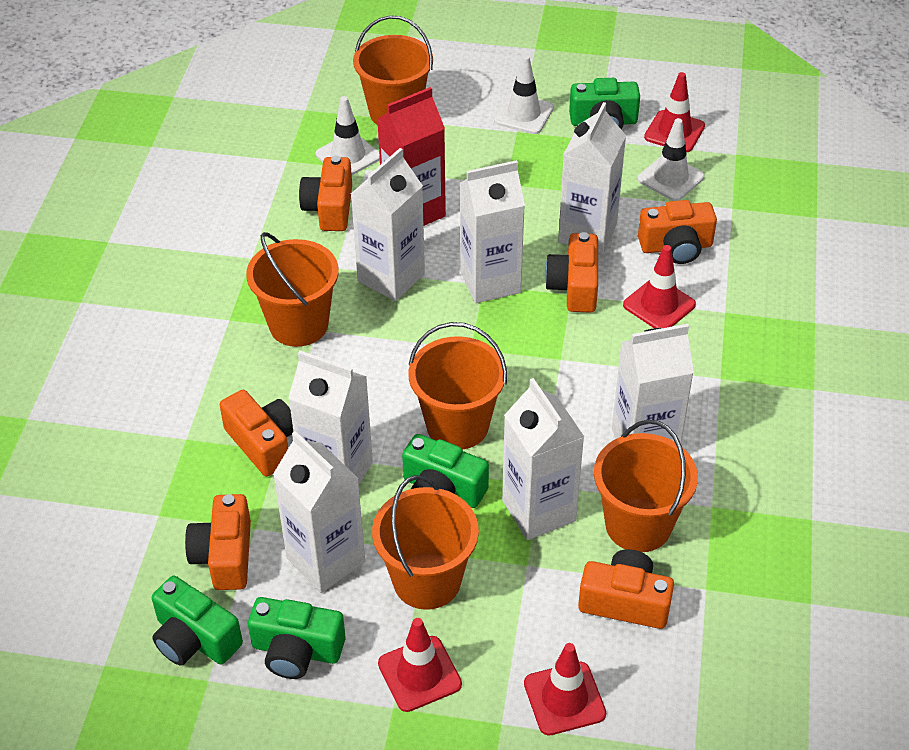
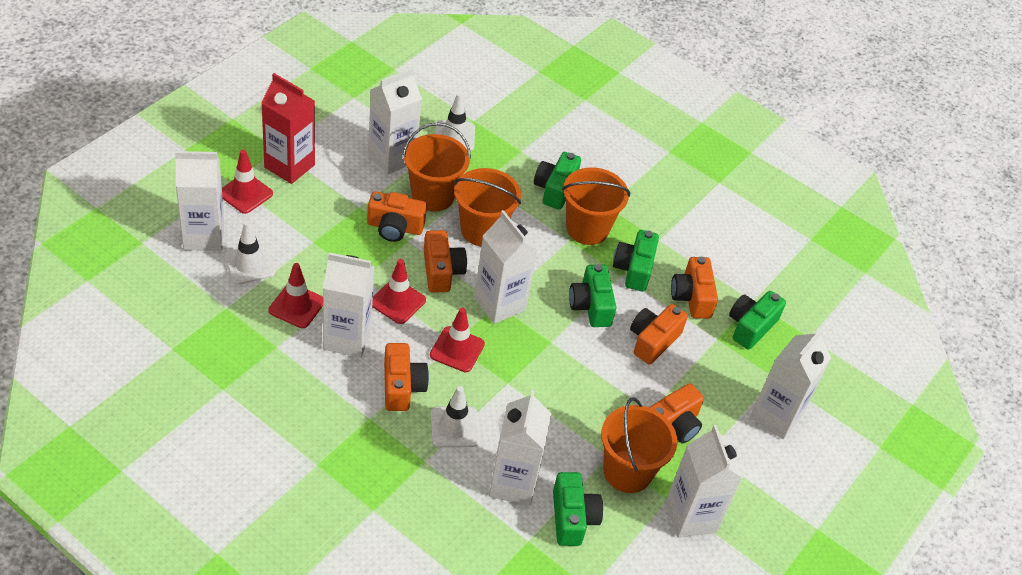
green camera: [152,576,243,666] [248,597,345,679] [402,434,489,508] [569,78,640,129] = 4 -> [534,152,581,210] [553,472,603,546] [569,264,616,327] [613,230,659,292] [729,291,786,350] = 5
orange bucket: [246,232,339,347] [353,15,433,125] [372,475,479,610] [408,322,507,450] [594,420,698,552] = 5 -> [403,122,471,212] [454,168,521,246] [562,167,630,245] [601,398,677,493] = 4

